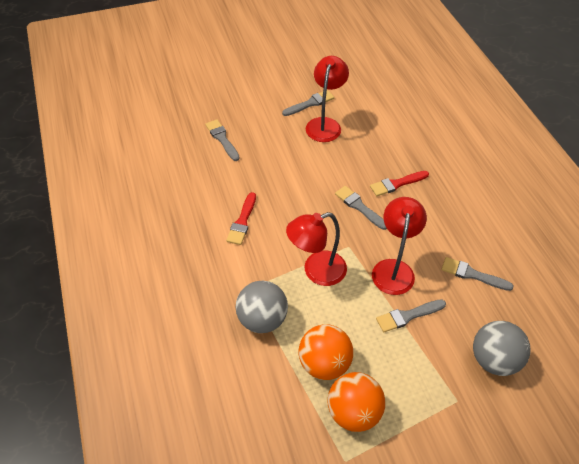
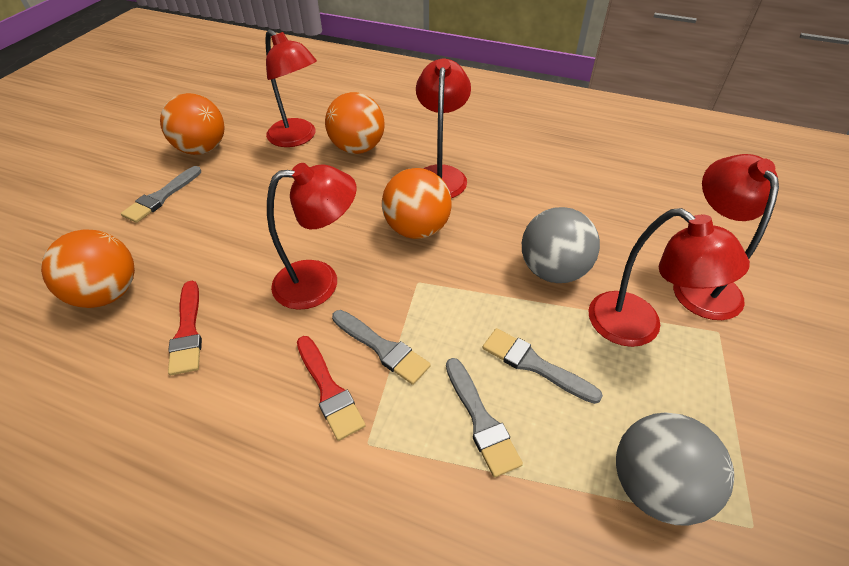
grey brush: [205,119,240,161] [282,90,334,116] [335,186,387,230] [376,299,446,332] [442,257,514,291] = 5 -> [121,166,201,223] [332,310,431,385] [446,358,523,477] [482,328,603,404] = 4
orange ball: [299,324,353,380] [328,372,385,432] = 2 -> [41,229,135,308] [160,93,225,155] [325,92,385,154] [382,168,452,239] = 4
red lamp: [286,212,347,286] [306,56,349,142] [372,197,427,295] = 3 -> [265,29,317,147] [267,163,357,310] [416,58,471,198] [588,208,750,347] [673,154,779,320] = 5

